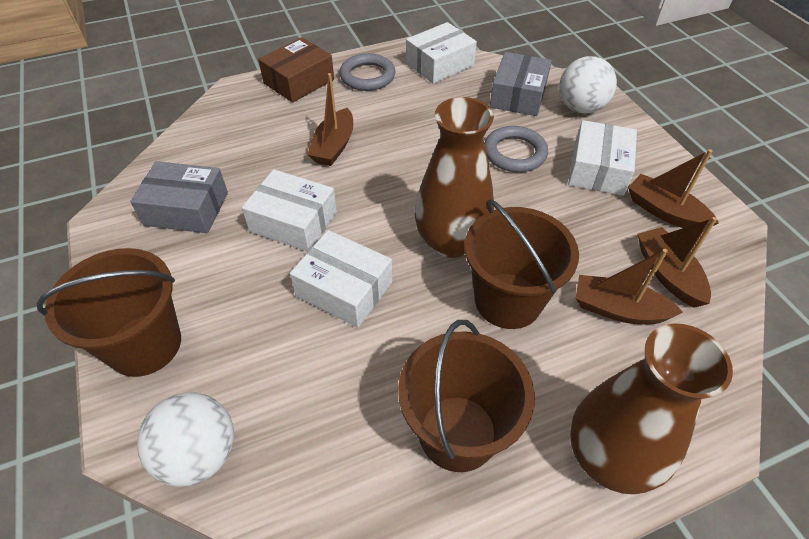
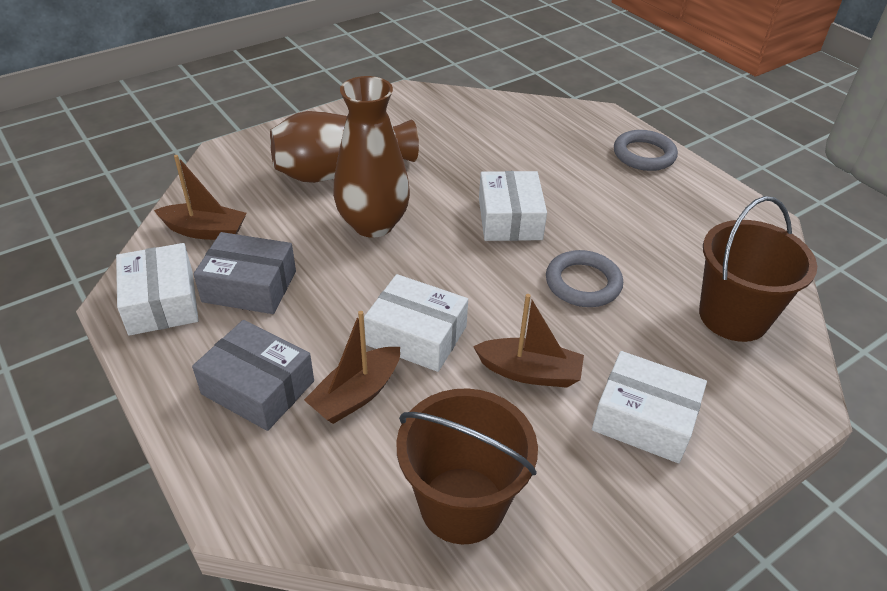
brown boat: [307,73,353,166] [575,249,683,324] [628,149,719,229] [637,217,717,308] = 4 -> [154,155,247,240] [304,311,400,424] [473,294,584,388] = 3
brown box: [258,37,334,103] = 1 -> none = 0
brown bucket: [36,248,181,377] [398,320,535,472] [465,199,579,329] = 3 -> [396,388,538,544] [699,196,817,342] = 2
white ball: [137,393,234,487] [559,56,617,114] = 2 -> none = 0

